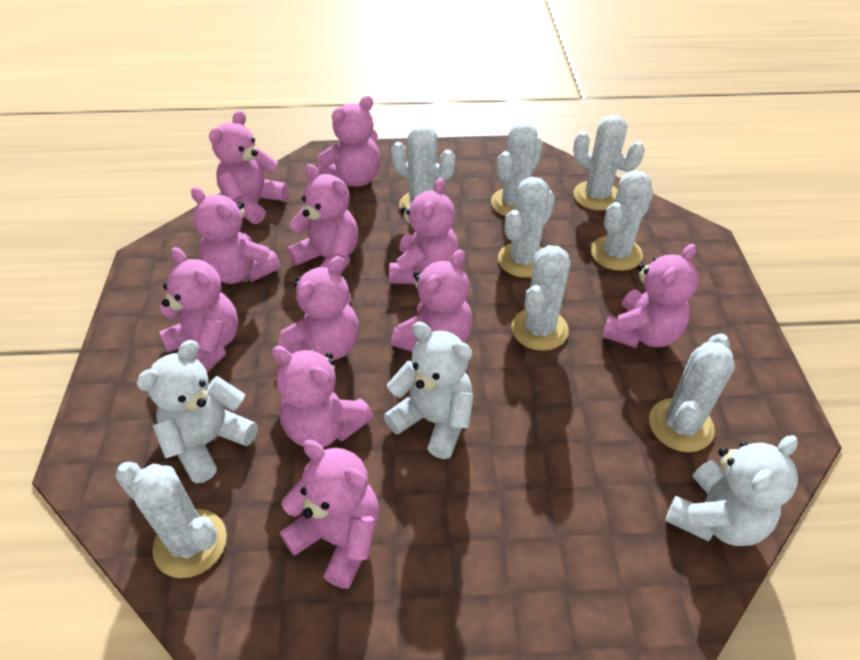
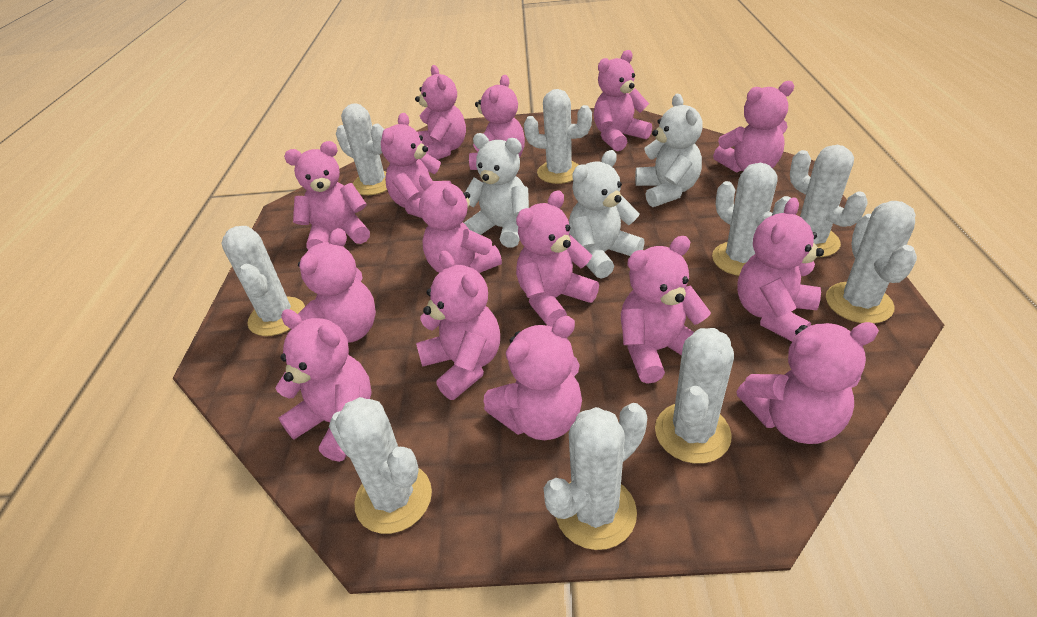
pink teddy bear: [159,247,238,373] [191,187,281,284] [209,110,289,224] [272,346,374,447] [278,256,359,360] [280,440,379,589] [287,164,358,274] [317,96,380,187] [389,178,459,284] [391,249,473,352] [602,244,699,348] = 11 -> [275,309,372,462] [284,141,370,250] [298,228,376,343] [381,113,451,218] [415,65,466,160] [416,251,500,400] [419,173,502,273] [469,75,525,170] [484,316,582,440] [516,190,599,327] [594,50,652,151] [621,236,711,384] [713,81,794,173] [736,322,879,444] [737,197,824,341] = 15
white cactus: [115,462,227,578] [391,124,455,210] [491,122,543,216] [498,177,555,278] [511,245,571,351] [573,115,645,211] [591,170,654,271] [649,333,735,452] = 8 -> [221,226,305,336] [329,397,432,534] [336,104,387,195] [524,89,592,184] [544,403,647,550] [655,328,734,464] [712,163,791,276] [790,145,868,257] [826,201,917,323] = 9

